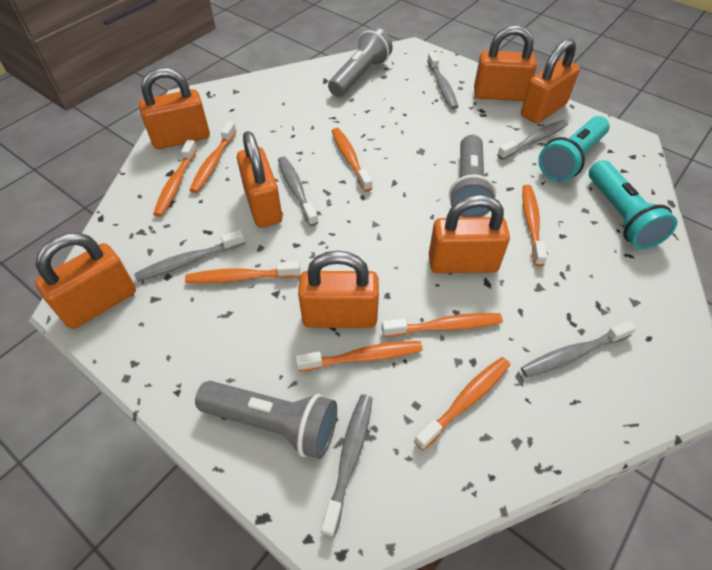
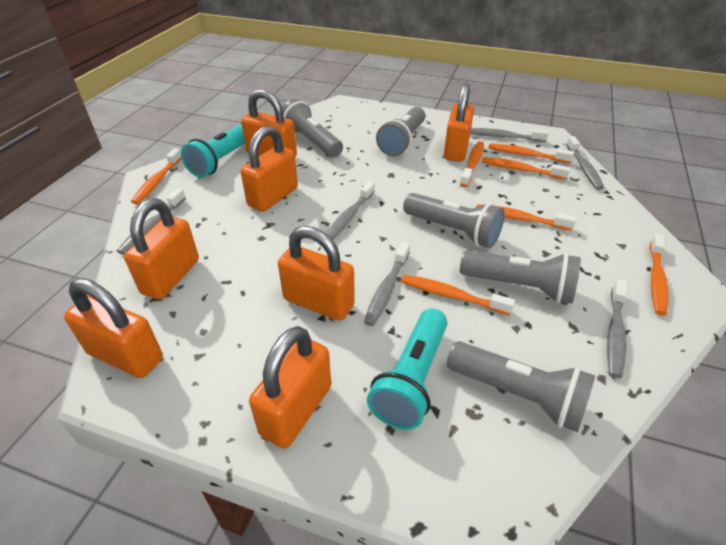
grey flashlight: [195,381,337,459] [328,27,393,97] [449,135,496,218] = 3 -> [282,99,343,157] [376,107,425,156] [403,193,505,248] [447,341,595,432] [460,250,581,303] = 5
orange toothbrush: [153,140,197,217] [185,261,300,284] [189,122,236,193] [295,341,423,371] [332,128,373,192] [382,313,503,337] [414,357,510,450] [522,185,547,266] = 8 -> [131,148,182,204] [401,275,515,315] [460,141,484,187] [476,204,576,231] [482,157,570,180] [488,144,574,163] [649,234,668,315] = 7

